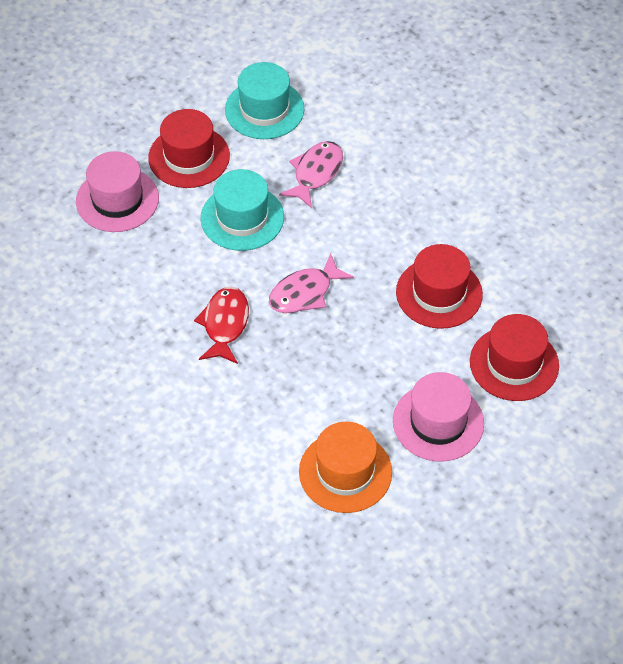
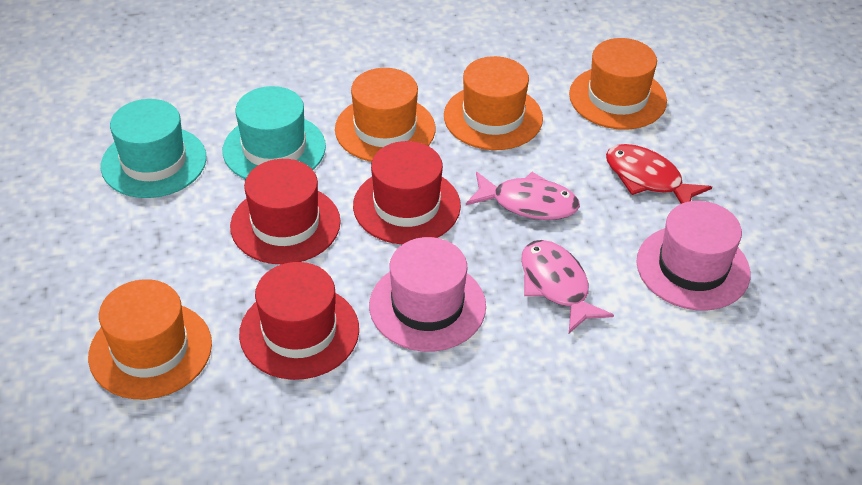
orange hat: [299,422,392,513] = 1 -> [88,279,212,399] [335,68,435,162] [444,56,543,150] [569,38,667,130] = 4

